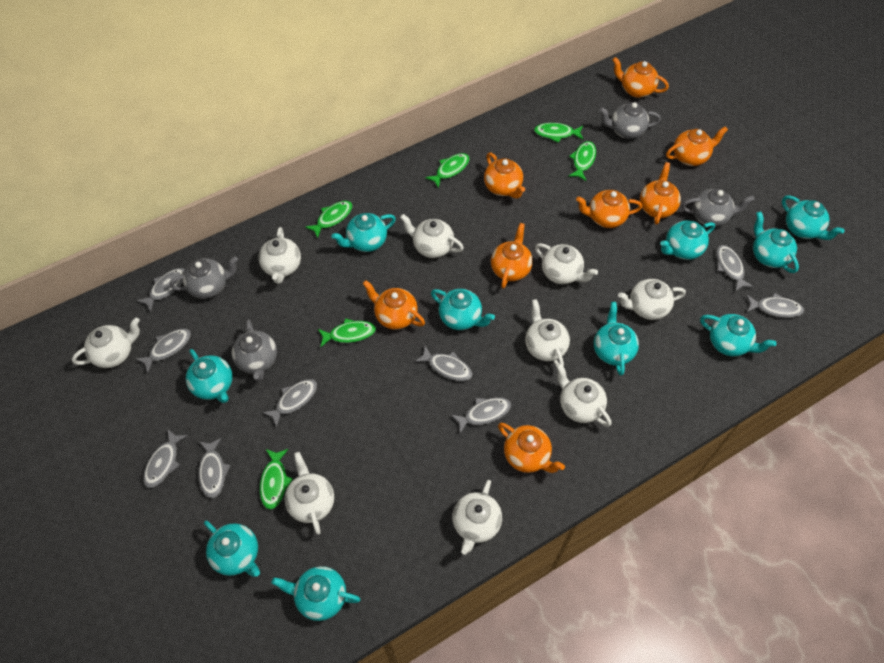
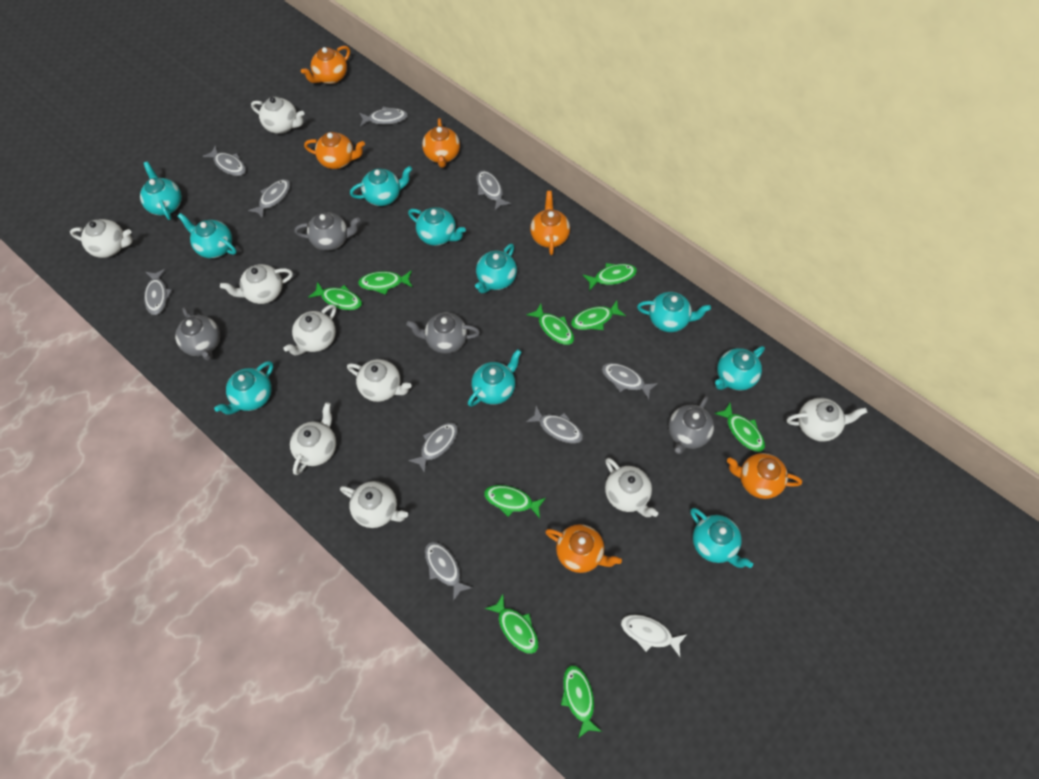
green fish: [260,449,293,510] [305,201,352,238] [318,318,376,347] [425,153,469,188] [534,123,583,143] [568,141,596,181] = 6 -> [308,282,362,310] [358,270,412,295] [484,485,546,518] [485,594,539,654] [526,304,574,345] [561,665,602,738] [571,301,626,330] [583,263,637,291] [714,403,765,452] = 9
orange teapot: [363,280,425,329] [484,152,525,199] [491,223,533,289] [498,423,565,473] [576,190,642,228] [612,57,669,98] [640,162,681,225] [666,126,728,166] = 8 -> [301,46,350,84] [304,132,365,169] [422,118,460,168] [530,191,570,255] [545,524,622,573] [727,453,802,499] = 6
white fish: none = 0 -> [621,615,687,657] = 1

